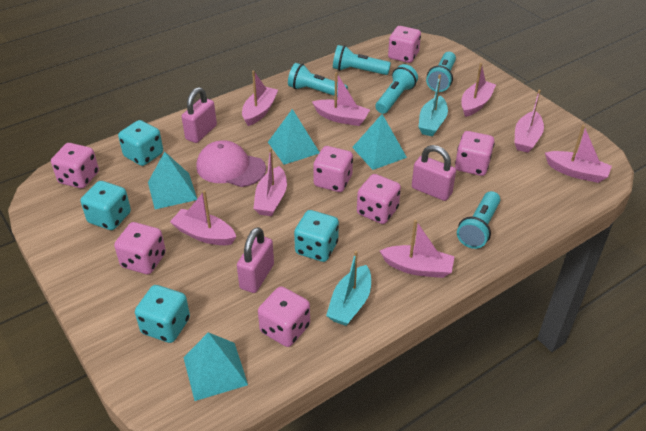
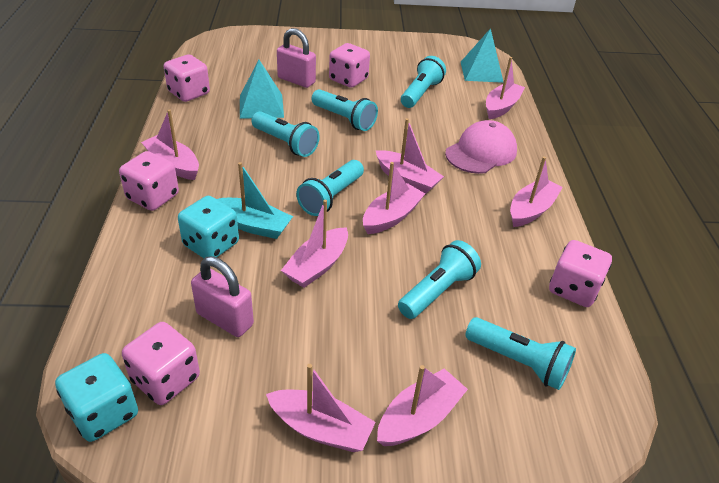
pink dice: [51,143,99,188] [114,222,166,274] [258,286,310,347] [313,146,353,192] [357,174,401,224] [388,26,421,63] [455,131,495,176] = 7 -> [119,151,179,211] [122,322,200,405] [164,55,210,102] [329,43,370,88] [549,240,612,307] = 5
pink padlock: [182,87,217,143] [237,227,274,293] [412,145,456,201] = 3 -> [191,256,254,337] [277,28,316,88] = 2
turquoise boat: [326,251,371,326] [418,74,448,136] = 2 -> [217,162,293,239] = 1
turquoise dice: [81,181,131,230] [118,120,163,166] [135,285,190,343] [294,210,339,262] = 4 -> [55,353,138,442] [178,196,239,258] = 2
turquoise flashlight: [288,63,348,97] [333,45,391,75] [376,64,418,114] [426,52,456,92] [457,191,500,249] = 5 -> [251,111,320,157] [296,160,364,216] [311,89,378,131] [398,240,481,319] [401,56,446,108] [465,317,576,390] = 6
turquoise pyramid: [148,152,197,209] [183,332,248,401] [268,109,320,165] [352,114,407,170] = 4 -> [240,60,284,119] [461,28,504,83] = 2

